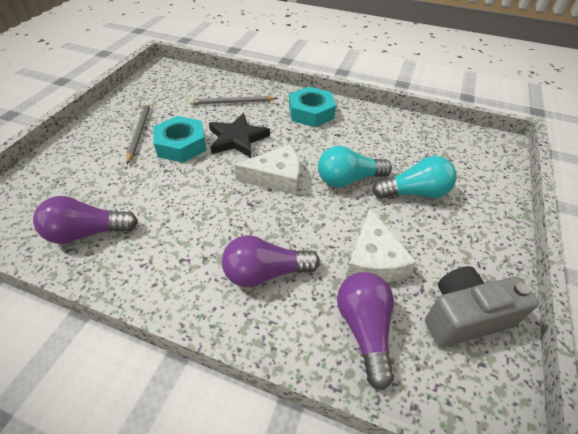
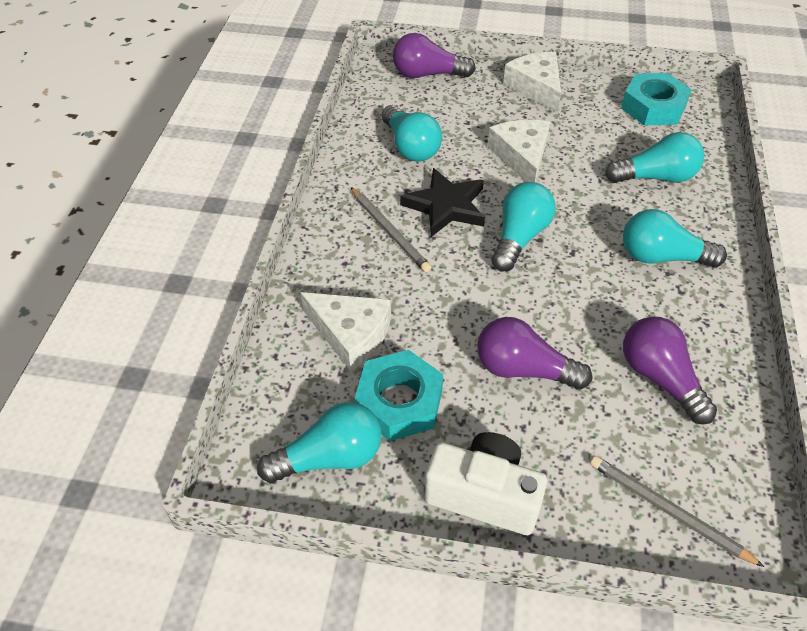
grey camera: [425,266,539,347] = 1 -> none = 0
turquoise light bulb: [318,146,392,187] [372,156,456,199] = 2 -> [257,402,382,483] [382,105,442,162] [491,182,556,271] [605,132,704,183] [623,209,727,268] = 5
white camera: none = 0 -> [425,432,547,535] = 1
white cheese: [235,144,300,195] [346,209,416,283] = 2 -> [301,292,391,371] [487,120,550,182] [503,52,561,112] = 3

